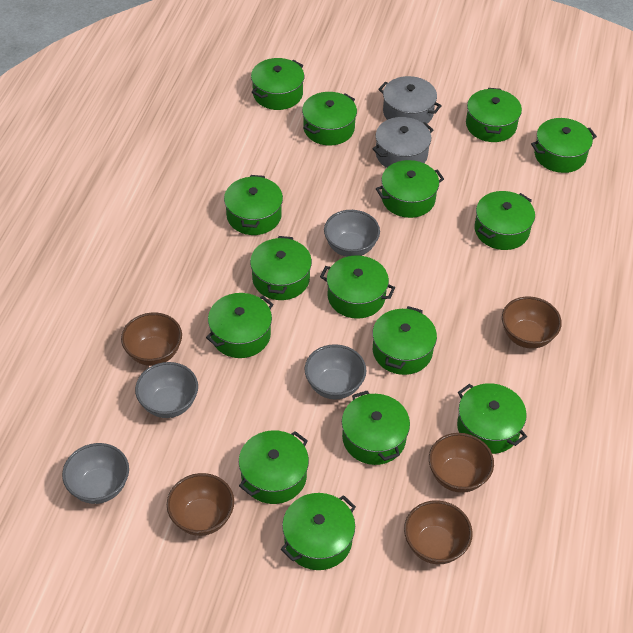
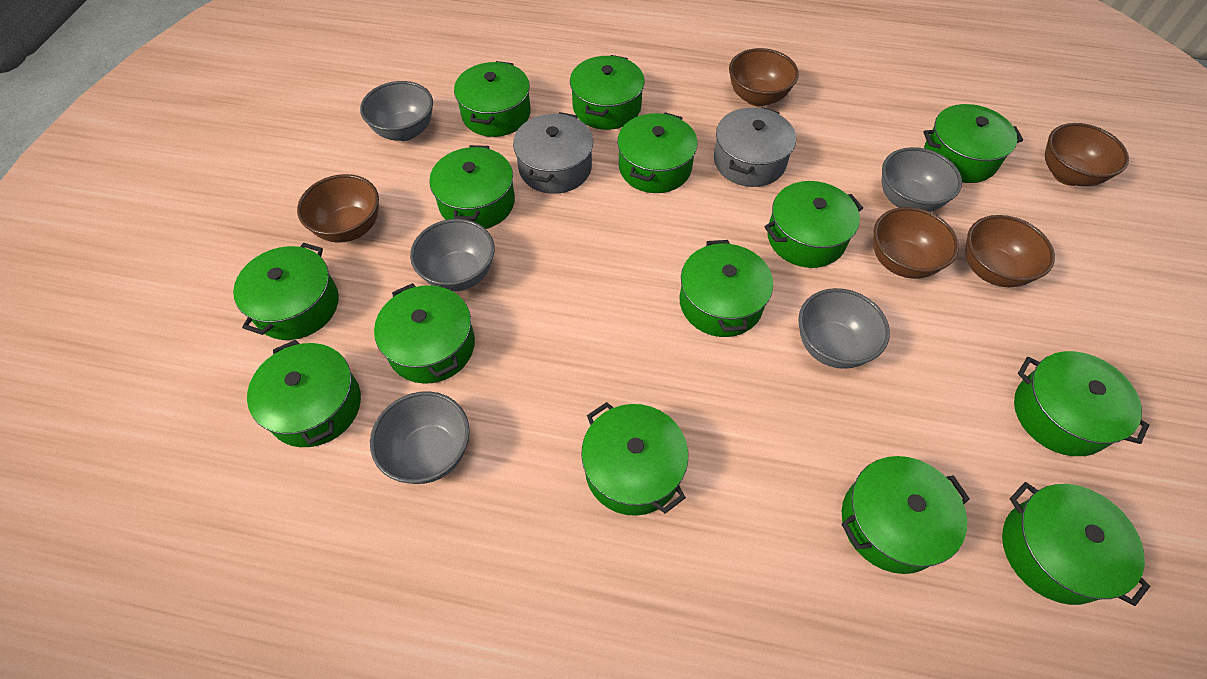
green pot: [206,293,273,358] [224,175,283,235] [239,430,309,504] [250,236,312,300] [251,58,304,110] [281,493,356,570] [302,92,357,145] [320,255,395,319] [342,391,410,465] [372,306,437,375] [376,160,444,218] [457,383,527,454] [466,88,522,142] [474,191,535,250] [531,118,597,173] = 15 -> [233,243,339,340] [247,340,361,447] [374,283,475,384] [429,145,515,229] [454,61,531,137] [570,55,645,130] [581,402,688,516] [617,112,698,193] [680,240,773,337] [764,181,863,268] [841,456,970,574] [923,104,1023,183] [1002,482,1150,606] [1014,351,1149,456] = 14
grey bowl: [62,443,129,504] [135,362,198,418] [305,344,366,399] [324,210,380,257] = 4 -> [360,81,433,141] [370,391,470,484] [410,219,494,292] [798,288,890,369] [882,147,962,212] = 5

